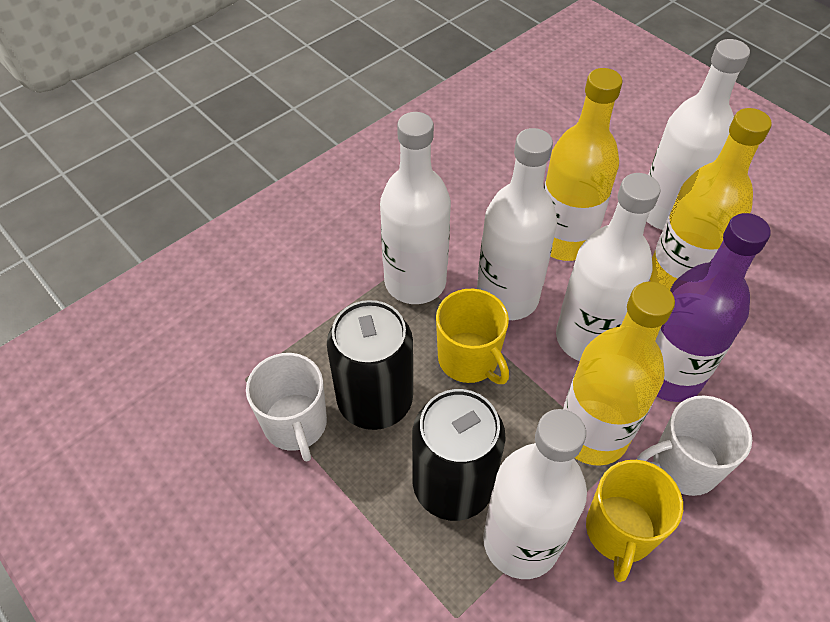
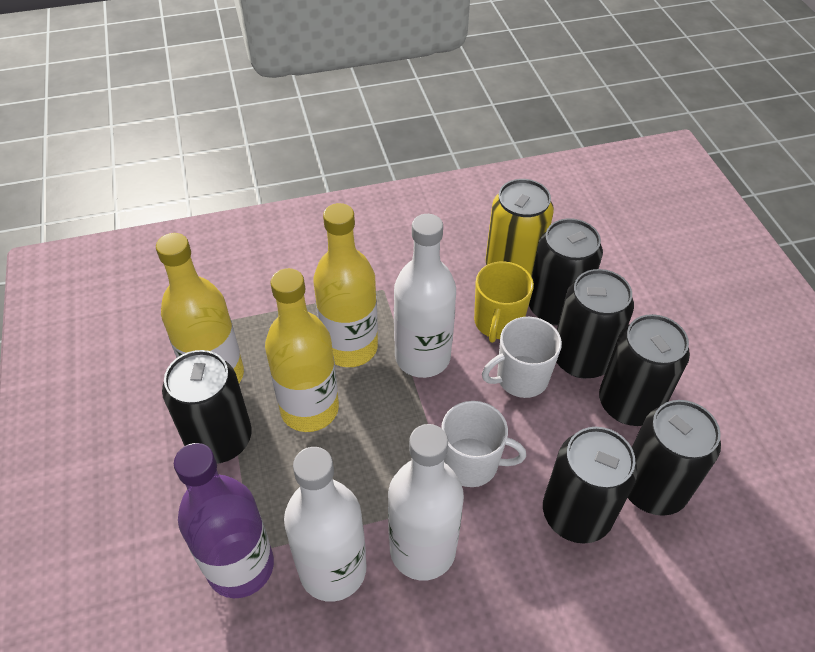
black can: [327,300,413,430] [412,389,506,521] = 2 -> [162,350,252,464] [529,218,603,326] [543,427,637,543] [556,269,634,378] [599,314,690,426] [628,400,721,516] = 6
white bottle: [380,112,451,304] [477,128,557,320] [483,409,587,579] [556,173,661,361] [647,39,750,230] = 5 -> [284,447,367,602] [388,424,464,581] [394,214,456,378] = 3
yellow can: none = 0 -> [486,179,554,277] = 1
yellow mug: [436,289,509,384] [586,460,683,582] = 2 -> [474,261,534,343] = 1

